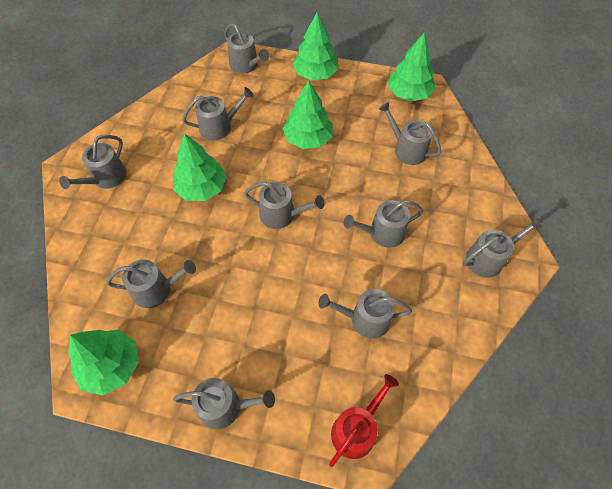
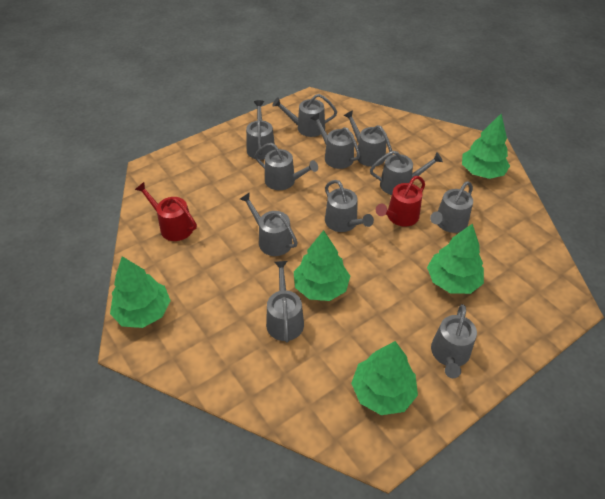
grey watering can: [59,135,127,189] [106,260,196,308] [173,378,275,429] [182,87,254,140] [224,23,269,74] [244,181,325,229] [318,289,412,339] [344,200,423,248] [379,102,442,165] [463,216,542,278] = 10 -> [240,192,298,256] [246,100,275,160] [255,143,318,190] [266,261,304,342] [272,94,337,137] [310,113,360,169] [325,180,374,232] [343,110,392,167] [370,151,443,195] [430,181,473,233] [431,304,477,378] = 11
red watering can: [329,374,399,467] = 1 -> [135,182,197,241] [376,176,425,226] = 2

